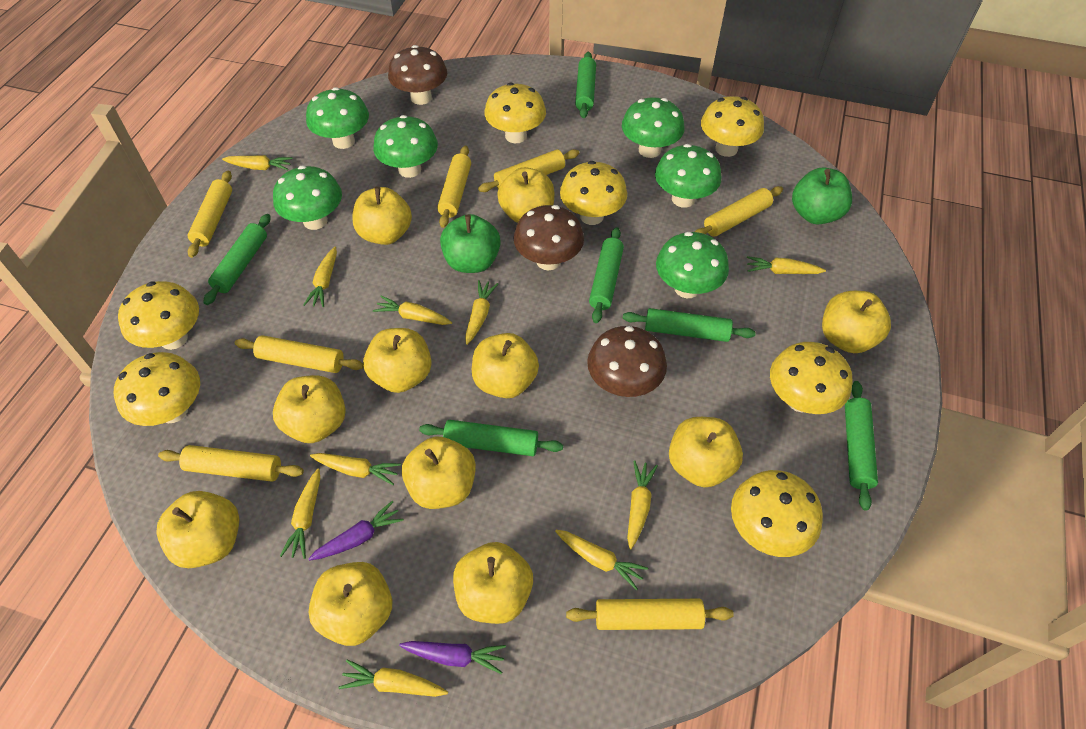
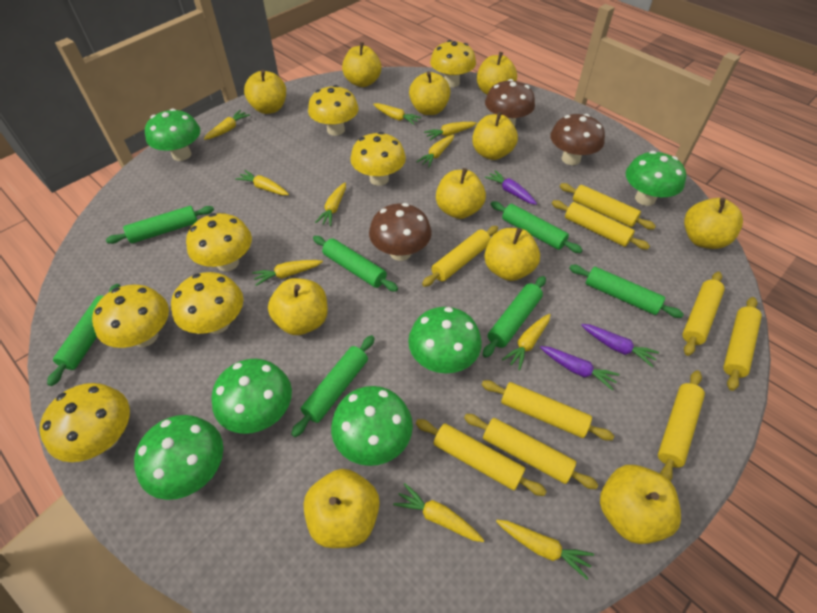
green apple: [440,214,501,273] [792,168,852,224] = 2 -> none = 0
green rolling pin: [203,214,271,305] [419,420,563,456] [575,52,596,118] [589,227,624,323] [622,308,756,342] [845,381,878,511] = 6 -> [47,284,121,386] [106,206,214,244] [291,335,375,437] [313,236,398,292] [483,276,546,358] [491,201,582,253] [569,265,684,318] = 7
purple carrot: [308,501,404,561] [399,641,506,674] = 2 -> [485,170,537,205] [540,346,620,391] [581,324,659,368] = 3
yellow rolling pin: [158,445,304,482] [188,171,232,258] [235,335,364,373] [437,146,471,228] [478,149,579,192] [566,599,734,630] [695,186,783,237] = 7 -> [416,419,547,496] [422,226,498,287] [464,414,598,489] [482,380,614,441] [552,200,650,249] [560,183,656,229] [658,370,705,481] [682,272,725,356] [723,297,762,391] = 9

